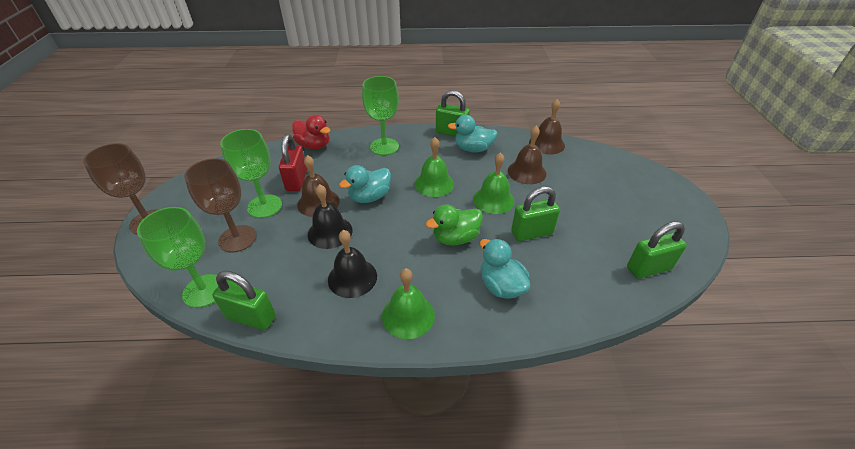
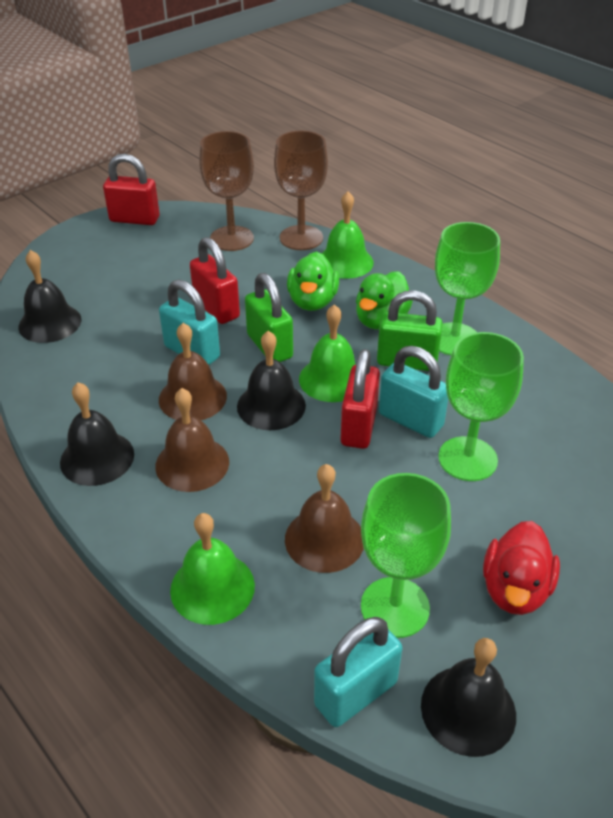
black bell: [308,184,353,249] [328,230,377,298] = 2 -> [18,250,81,343] [60,382,134,486] [237,331,306,430] [421,638,516,757] = 4
green duck: [426,204,483,246] = 1 -> [287,251,339,311] [356,271,413,330] = 2
green padlock: [212,271,276,330] [436,90,470,137] [511,186,560,241] [627,221,687,279] = 4 -> [245,273,293,362] [377,290,443,371] = 2
red padlock: [279,134,307,191] = 1 -> [103,154,160,225] [190,237,240,324] [340,349,380,449] = 3
turquoise duck: [339,165,391,203] [448,115,497,152] [480,239,530,299] = 3 -> none = 0
turquoise padlock: none = 0 -> [159,279,220,365] [314,617,403,727] [379,346,448,438] = 3

